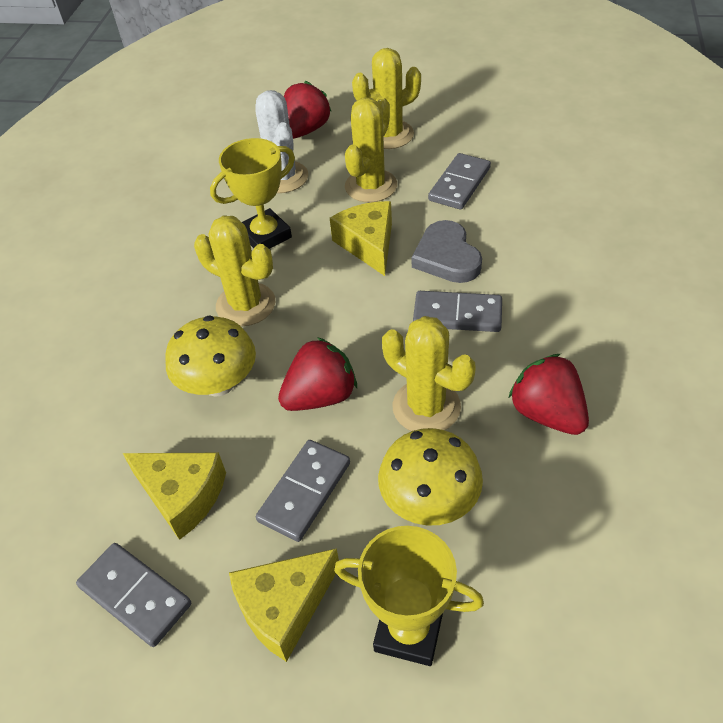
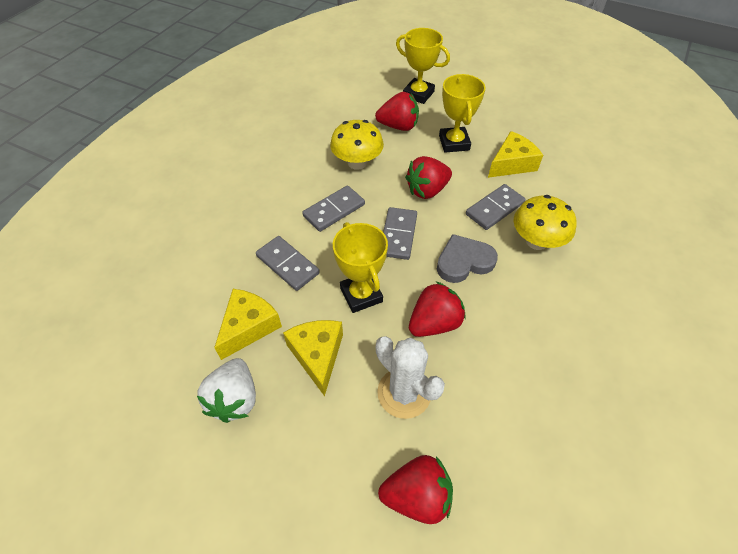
red strawberry: [278,337,357,411] [284,81,332,139] [509,354,589,435] = 3 -> [375,92,419,131] [378,455,453,524] [405,156,452,199] [409,281,466,337] = 4
white strawberry: none = 0 -> [197,358,256,423] = 1
yellow cactus: [194,216,276,326] [345,96,397,202] [352,48,421,149] [382,316,476,431] = 4 -> none = 0
yellow trophy: [210,138,295,249] [334,526,484,666] = 2 -> [333,222,388,313] [396,28,450,104] [439,74,486,153] = 3

